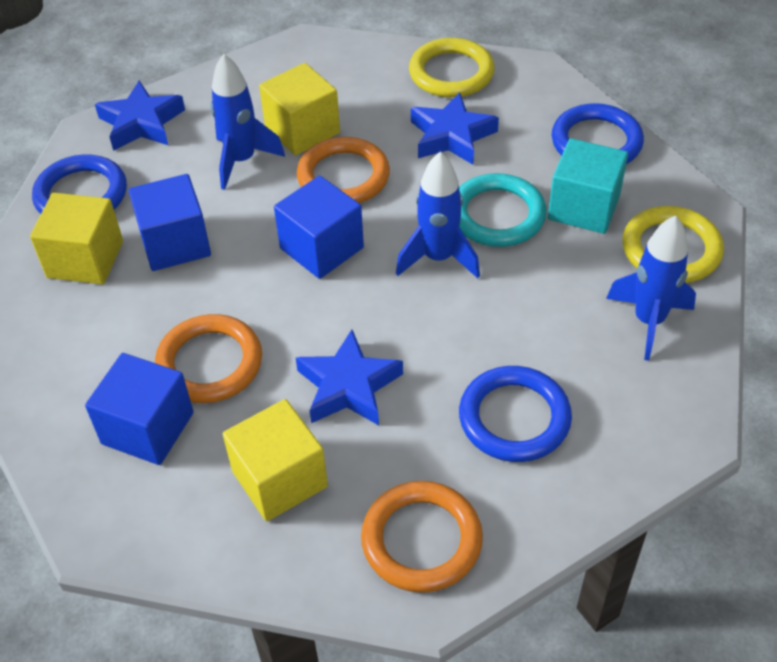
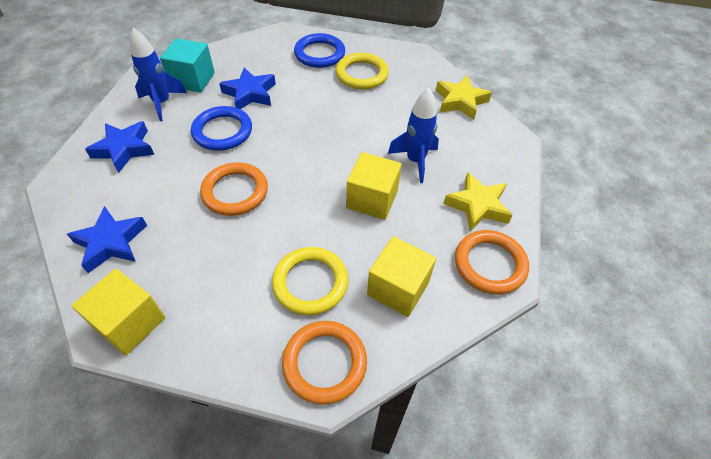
blue cube: [85,353,194,465] [128,174,211,271] [274,176,364,279] = 3 -> none = 0
blue ring: [32,154,127,214] [459,366,572,462] [552,103,644,164] = 3 -> [191,106,252,151] [294,33,345,68] = 2
blue rocket: [210,54,285,190] [396,152,480,278] [606,215,696,361] = 3 -> [130,28,187,121] [388,88,439,183] = 2
turquoise ring: [459,173,547,247] = 1 -> none = 0
yellow star: none = 0 -> [436,75,492,120] [444,172,513,232] = 2

